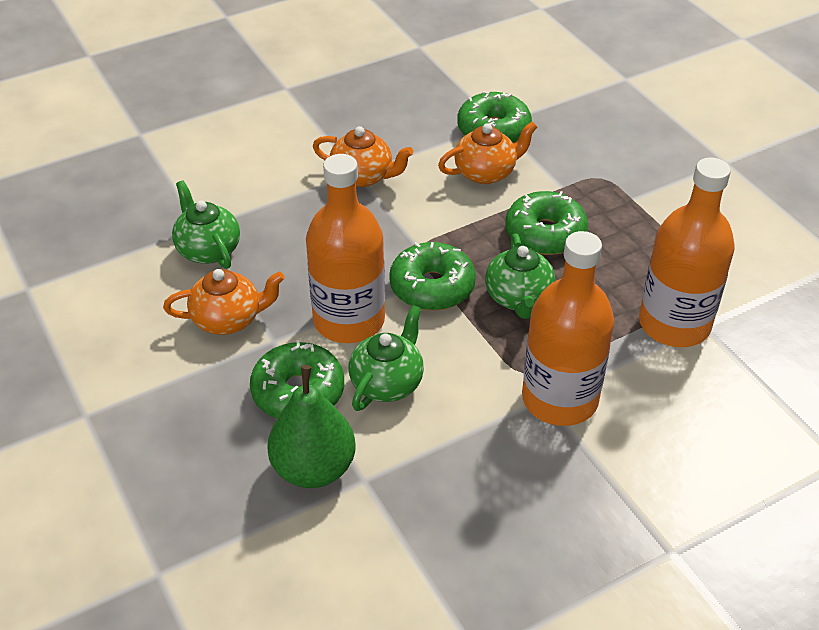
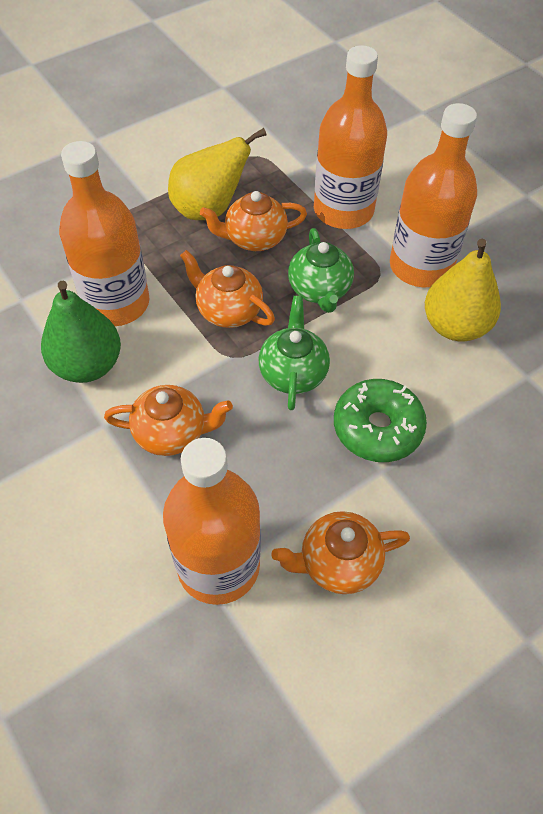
green donut: [250,340,344,418] [389,242,476,311] [457,91,532,143] [505,191,588,255] = 4 -> [334,379,427,462] = 1
green teapot: [172,180,240,269] [349,305,424,411] [485,234,555,319] = 3 -> [259,296,330,410] [288,228,354,313] = 2
orange bottle: [306,154,385,343] [522,231,614,426] [639,157,735,347] = 3 -> [59,141,149,326] [163,438,261,605] [314,45,387,229] [390,103,477,287] = 4
orange teapot: [163,269,285,335] [313,126,413,187] [438,121,537,184] = 3 -> [104,385,233,456] [180,250,275,328] [200,191,307,251] [271,511,410,594] = 4
yellow pear: none = 0 -> [168,128,267,220] [425,239,501,341] = 2

